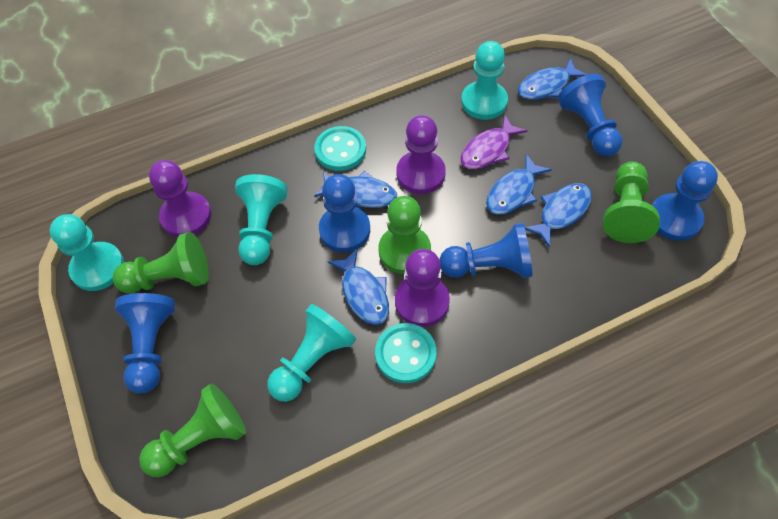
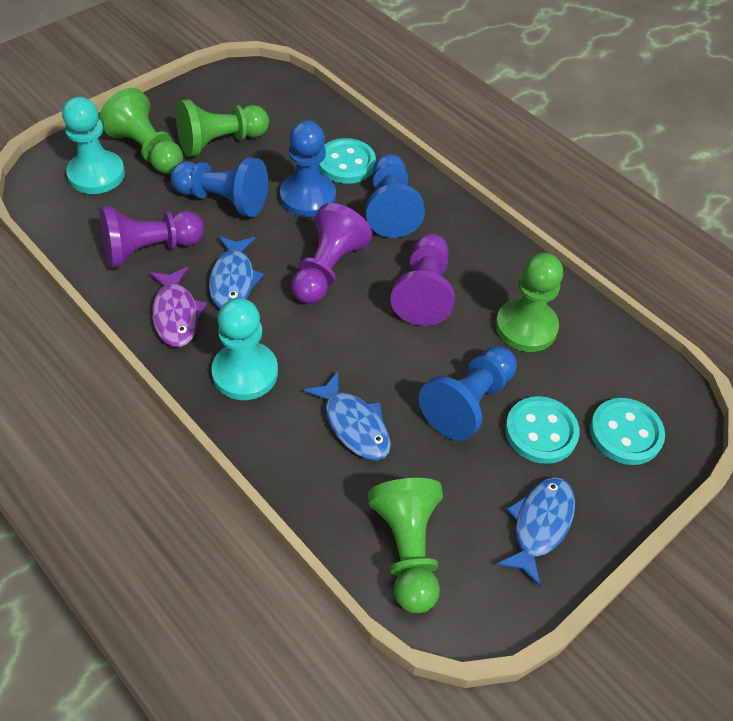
blue fish: [314,171,397,208] [328,248,389,325] [486,154,552,215] [518,58,588,100] [525,183,592,248] = 5 -> [209,236,264,308] [303,371,391,460] [496,477,575,587] = 3
blue pawn: [115,293,175,393] [319,174,370,252] [439,223,532,278] [558,74,623,156] [652,161,718,241] = 5 -> [171,157,268,217] [280,120,336,217] [366,154,425,238] [419,346,517,441] = 4
turquoise button: [314,126,366,171] [375,323,437,383] = 2 -> [318,138,376,184] [505,396,580,464] [590,398,665,465] = 3
turquoise pawn: [50,214,124,291] [235,174,288,265] [267,304,356,402] [461,41,508,120] = 4 -> [62,97,125,194] [211,298,278,400] = 2

